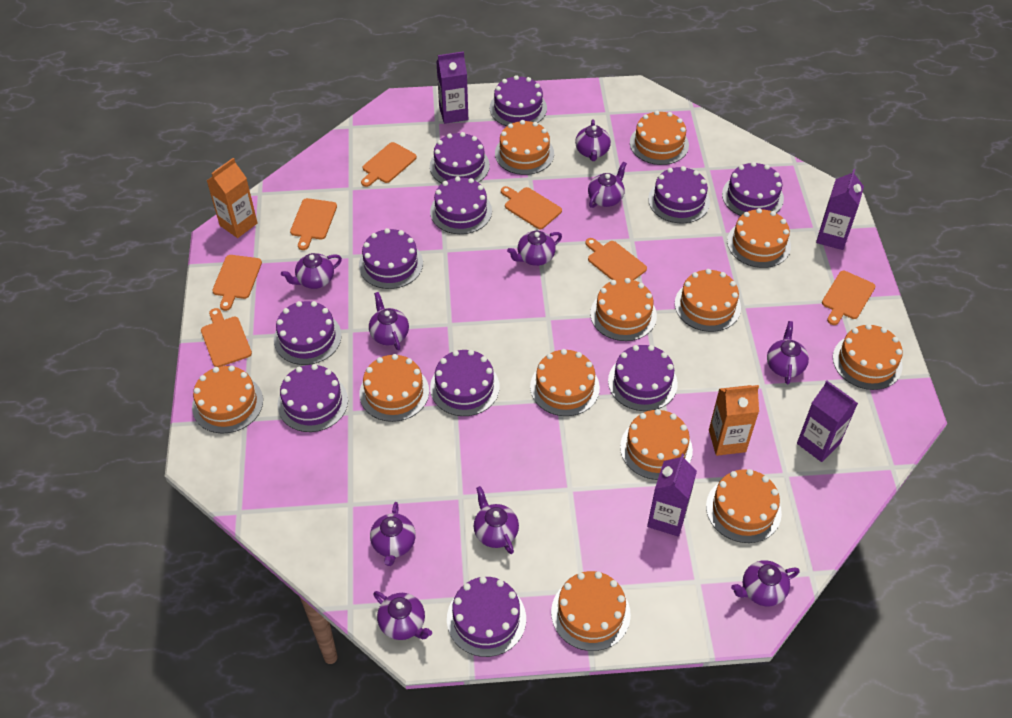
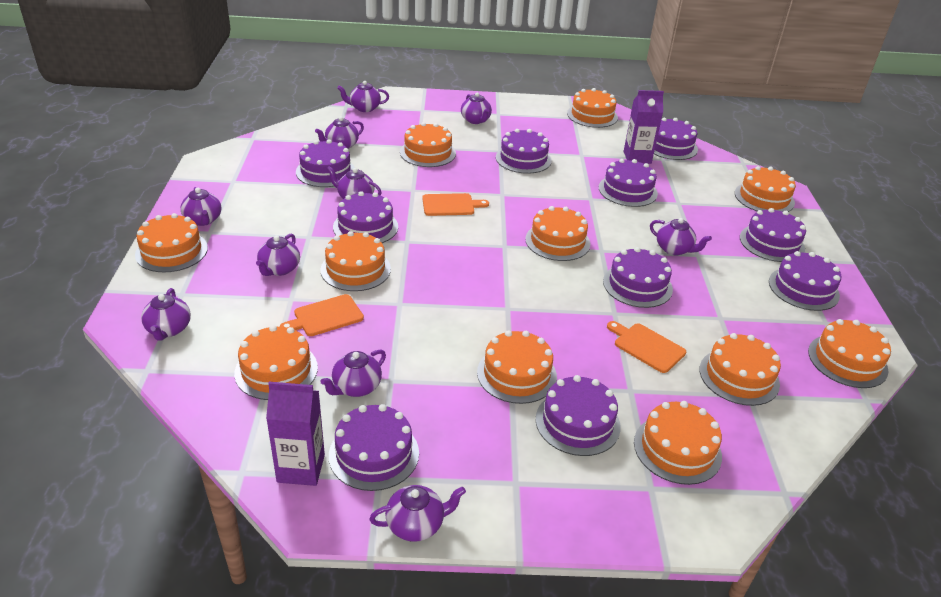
orange cake: [192,366,263,434] [359,354,429,422] [495,120,554,175] [530,349,600,416] [551,571,631,651] [590,278,657,341] [620,409,693,480] [630,111,689,165] [675,269,741,332] [706,469,782,543] [727,208,791,268] [833,324,903,390] = 12 -> [135,213,208,272] [234,325,318,400] [321,231,391,291] [400,122,456,167] [477,330,557,404] [525,206,590,261] [567,88,618,128] [634,401,722,485] [700,333,781,406] [735,166,796,212] [808,319,891,388] = 11
orange carton: [207,158,258,238] [709,385,759,456] = 2 -> none = 0
orange cutting board: [201,308,252,367] [212,255,262,311] [290,198,337,250] [361,142,417,187] [501,186,562,229] [585,238,647,280] [822,271,875,325] = 7 -> [280,294,364,336] [422,193,489,216] [607,321,686,373] = 3
purple cake: [274,301,342,365] [278,364,348,432] [359,228,423,289] [430,132,490,183] [430,177,492,234] [430,350,500,416] [447,576,526,657] [490,75,547,126] [608,345,678,411] [648,166,710,223] [722,162,784,216] = 11 -> [296,139,355,187] [329,404,419,491] [333,191,398,243] [496,129,552,174] [536,375,621,456] [599,159,658,207] [603,247,673,308] [654,118,698,160] [740,208,806,262] [769,251,841,311] = 10
purple carton: [436,51,468,124] [647,454,697,537] [797,381,858,462] [816,169,864,250] = 4 -> [266,382,325,486] [624,90,664,164] = 2

